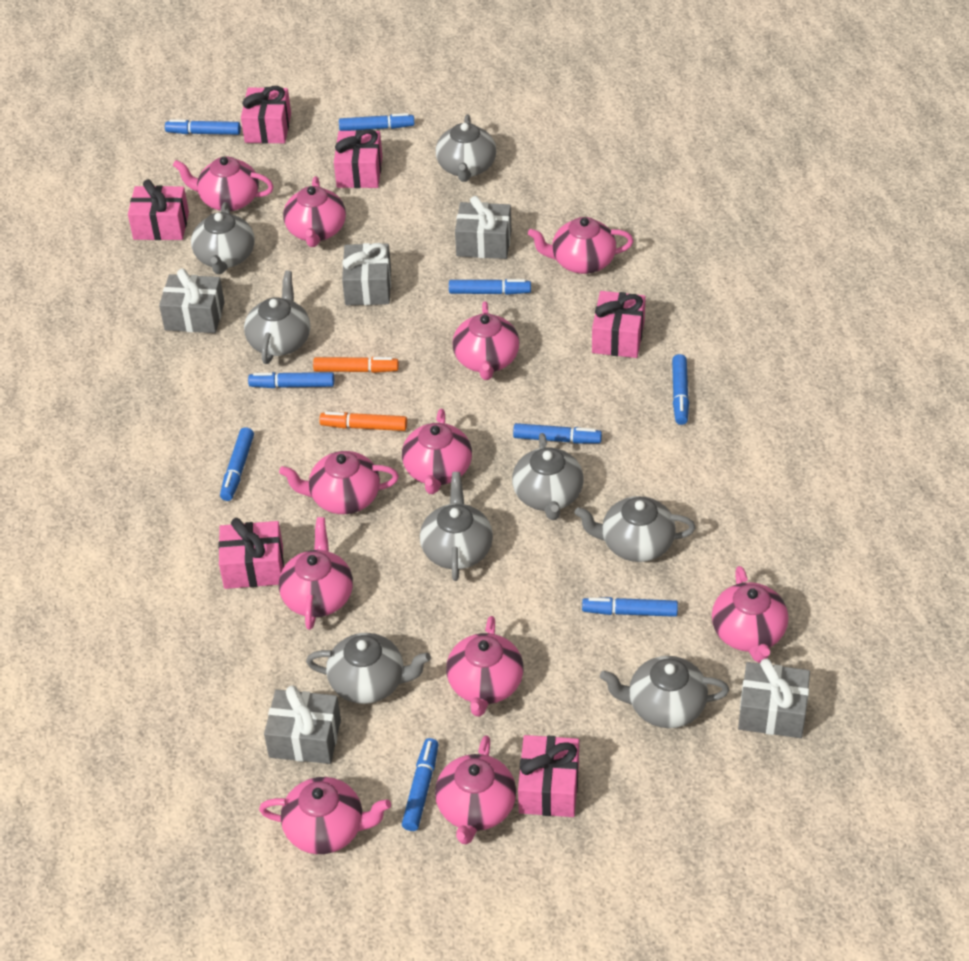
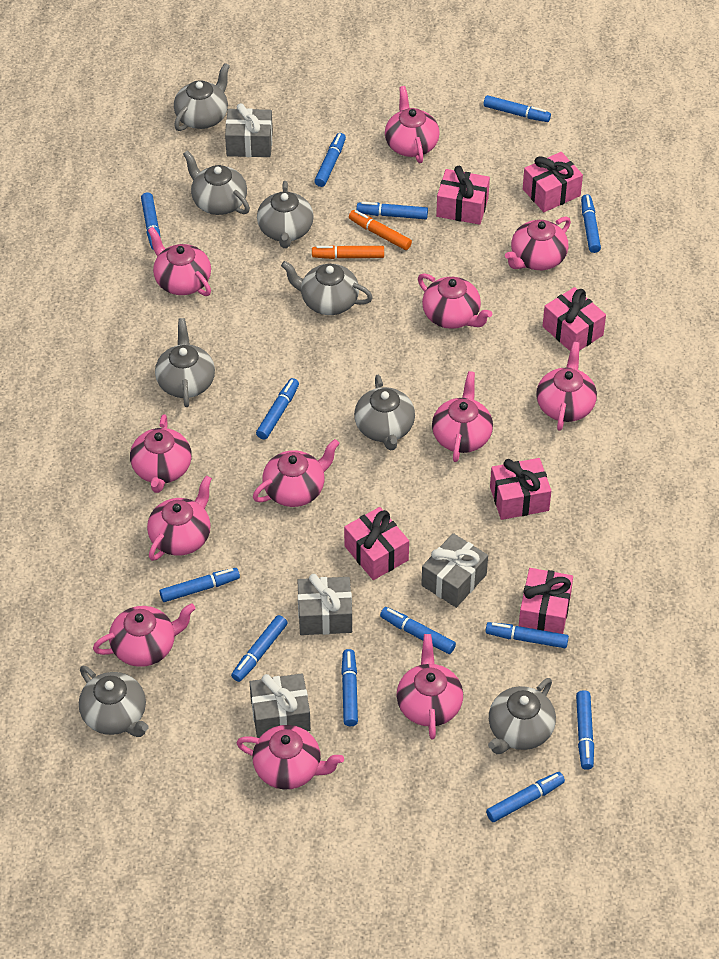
blue marker: [165,119,241,135] [220,427,254,501] [248,372,334,388] [339,113,415,131] [402,738,438,831] [449,279,531,295] [513,423,602,443] [582,597,678,617] [672,354,689,425] = 9 -> [141,192,160,250] [160,568,240,602] [231,615,288,682] [256,378,299,440] [314,133,346,187] [341,649,358,726] [356,202,428,219] [380,607,456,654] [483,95,551,122] [485,622,569,648] [486,772,565,822] [576,690,594,770] [581,194,601,253] = 13
grey gift: [159,268,225,333] [264,685,341,764] [342,243,391,305] [455,196,512,259] [738,658,810,738] = 5 -> [225,103,273,157] [250,673,311,738] [297,574,352,635] [421,533,488,608] = 4
pink teapot: [173,157,274,211] [259,777,391,854] [279,451,399,514] [279,517,353,630] [283,176,346,247] [402,409,472,494] [435,735,516,845] [446,616,523,717] [452,301,520,380] [528,217,633,274] [712,566,788,663] = 11 -> [93,603,196,667] [130,414,192,493] [147,476,212,561] [148,227,211,296] [237,725,344,790] [253,439,340,507] [385,86,440,163] [397,634,463,739] [418,273,492,329] [432,371,493,462] [505,216,571,270] [536,342,597,431] = 12

